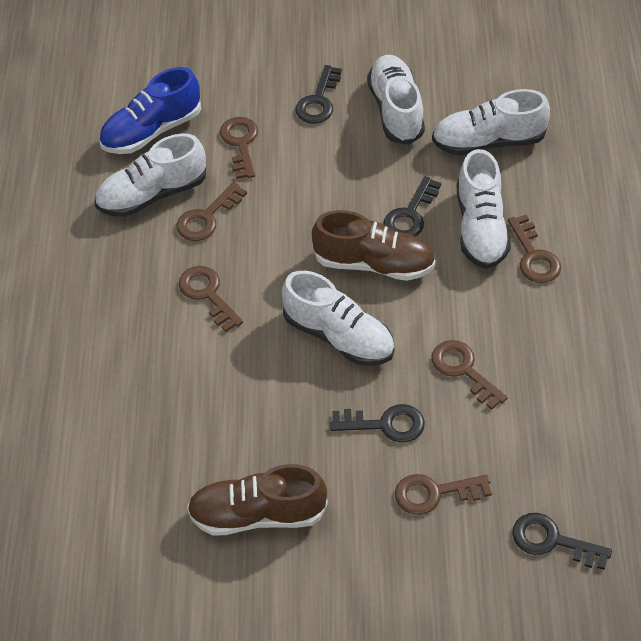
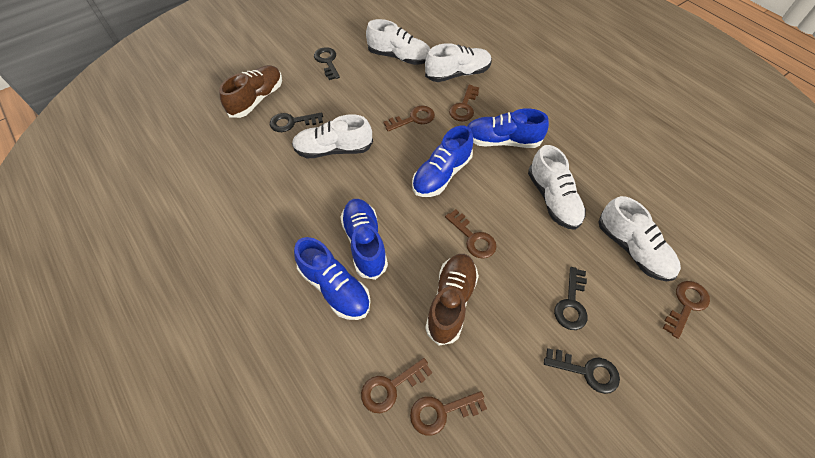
blue shoe: [99,67,201,154] = 1 -> [294,237,371,320] [340,199,388,280] [412,126,473,197] [467,108,549,148] = 4

